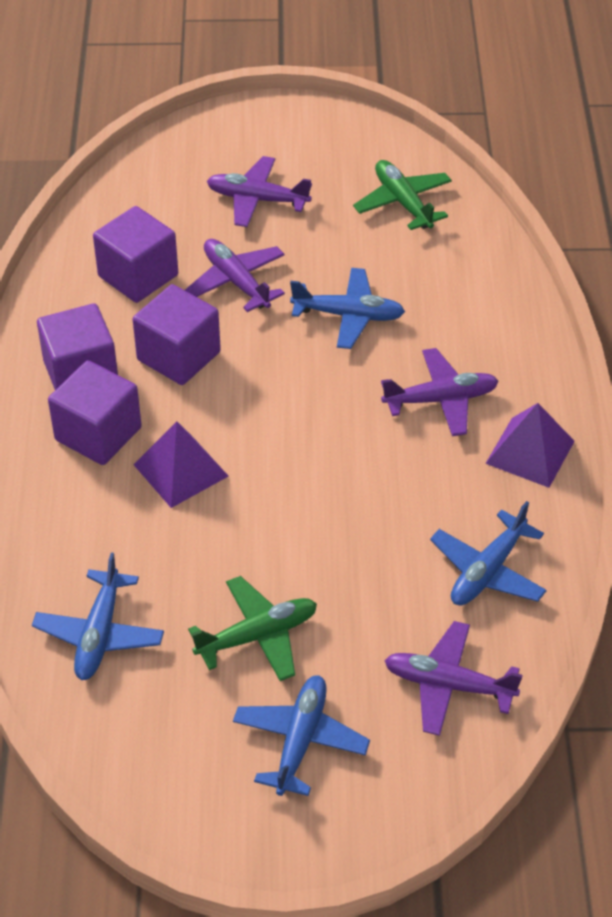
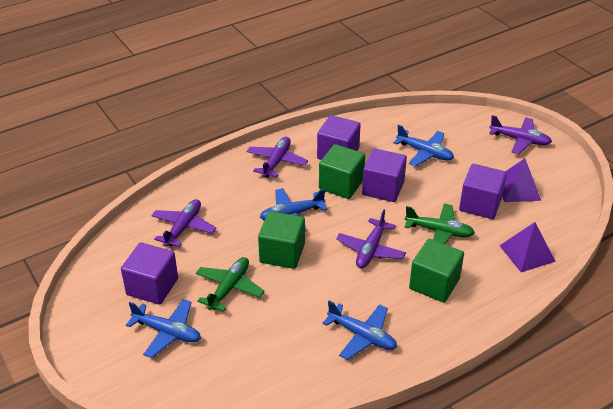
green cube: none = 0 -> [258,211,305,269] [319,144,365,199] [409,239,464,303] = 3

